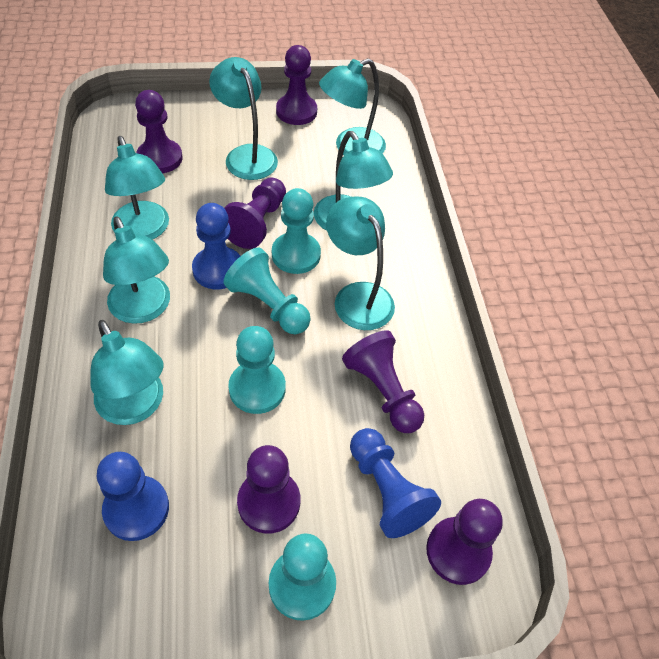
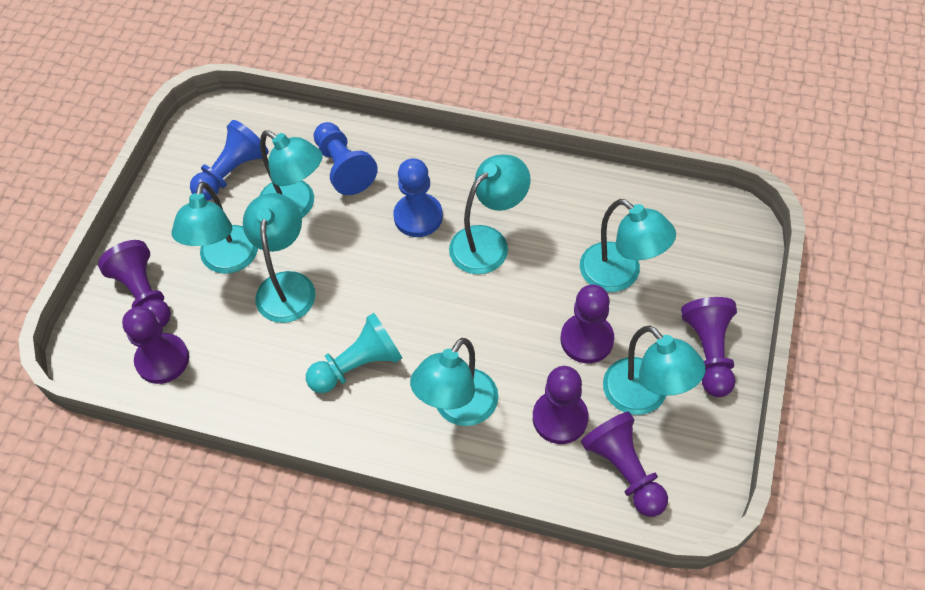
turquoise pawn: [224,248,311,334] [228,326,286,414] [269,534,336,621] [272,188,321,274] = 4 -> [306,313,402,393] = 1

